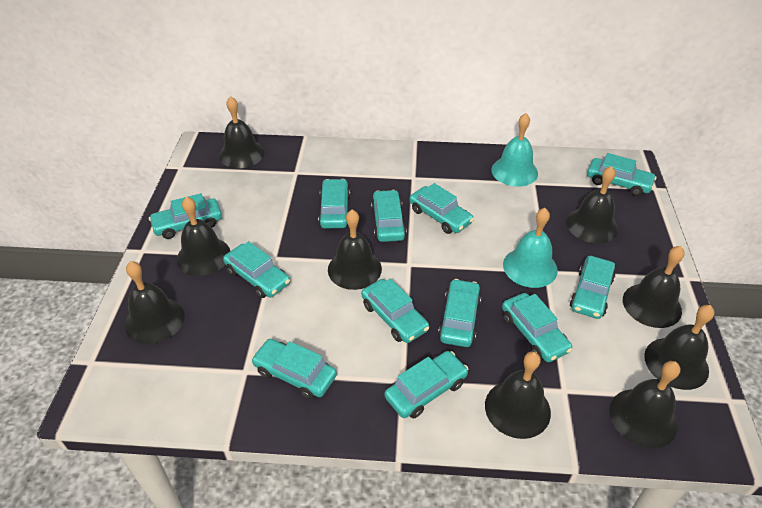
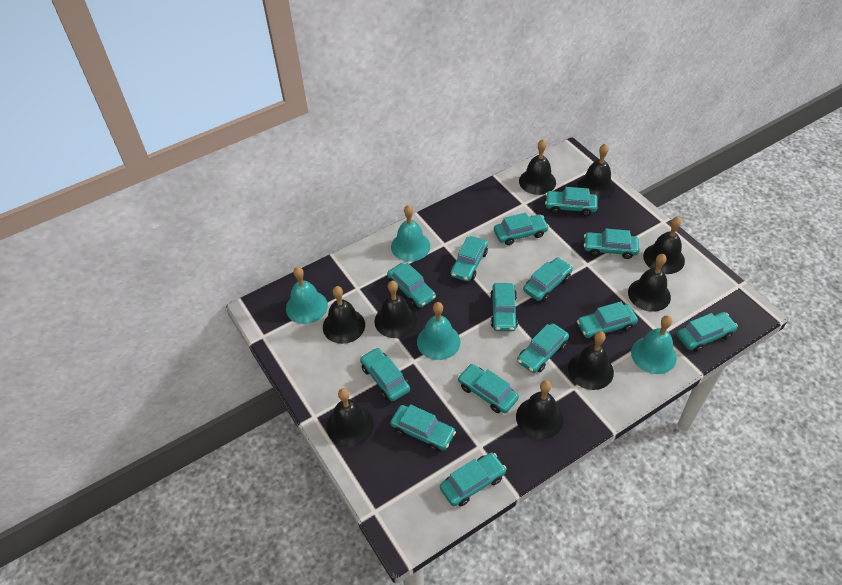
turquoise bell: [491,113,538,187] [503,208,558,288] = 2 -> [286,267,328,324] [391,205,430,262] [417,302,460,360] [631,315,677,374] = 4
turquoise car: [149,193,222,239] [223,241,290,298] [251,339,337,399] [318,179,350,228] [361,278,429,343] [371,190,407,242] [385,351,468,419] [409,183,474,234] [438,279,481,347] [502,293,572,362] [570,256,616,319] [587,153,656,196] = 12 -> [360,348,410,401] [387,263,436,308] [390,404,456,451] [440,452,507,506] [451,236,488,282] [458,364,519,413] [490,283,518,331] [494,213,549,245] [517,323,569,373] [523,257,573,301] [545,187,598,216] [577,301,638,340] [584,229,639,259] [677,312,738,352] = 14

